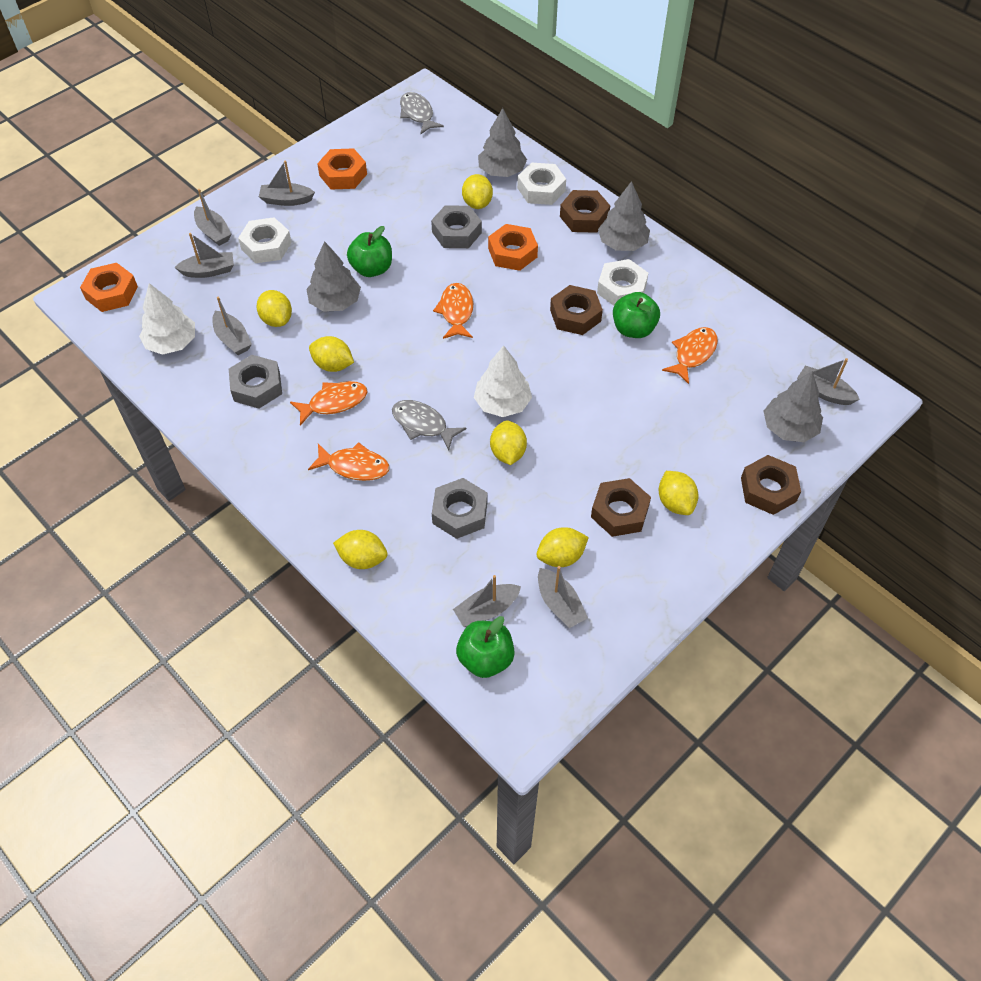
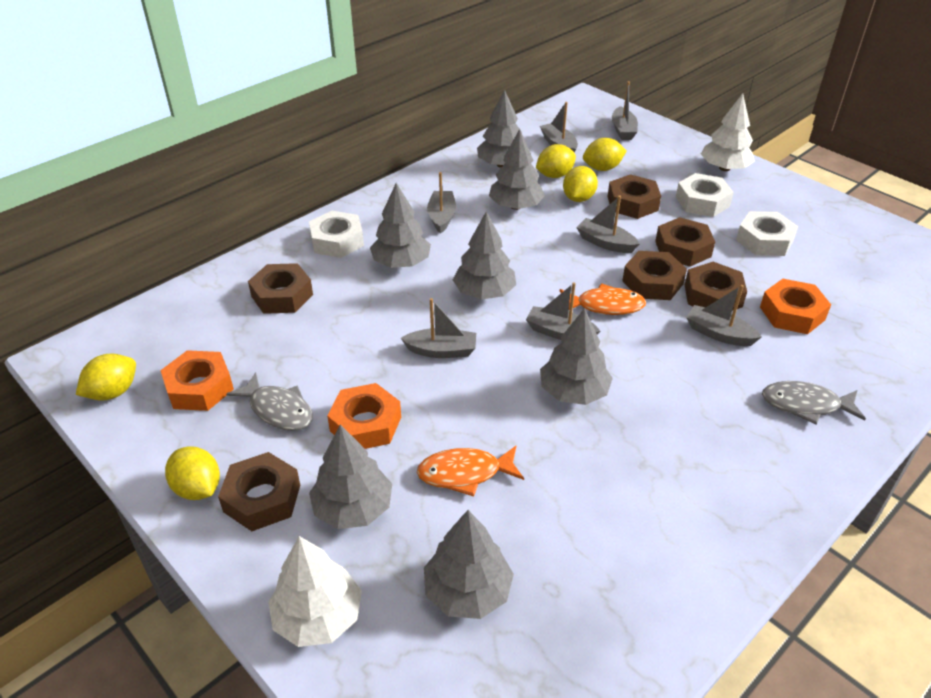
brown nut: [550,285,603,335] [560,190,610,233] [591,478,651,537] [741,455,801,515] = 4 -> [218,452,300,531] [248,263,313,314] [608,174,661,219] [622,251,687,300] [655,217,715,267] [685,262,747,311] = 6
green apple: [347,226,392,277] [456,616,515,678] [613,292,660,338] = 3 -> none = 0
grey nut: [229,355,282,408] [431,205,482,248] [432,478,487,539] = 3 -> none = 0
grey tree: [306,241,361,312] [478,108,527,177] [598,181,650,251] [764,371,823,442] = 4 -> [309,424,392,529] [370,183,431,268] [424,510,514,619] [453,212,516,300] [477,90,522,168] [489,129,545,210] [540,308,613,405] = 7
orange fish: [290,381,367,426] [308,442,389,481] [433,283,473,339] [662,327,718,384] = 4 -> [417,446,524,496] [560,283,646,315] = 2
yellow lemon: [256,290,292,327] [309,336,354,372] [333,530,388,569] [462,174,493,209] [490,421,527,465] [537,527,589,567] [659,471,698,515] = 7 -> [76,353,136,401] [165,446,220,500] [536,144,576,178] [563,166,598,202] [583,138,626,171] = 5

